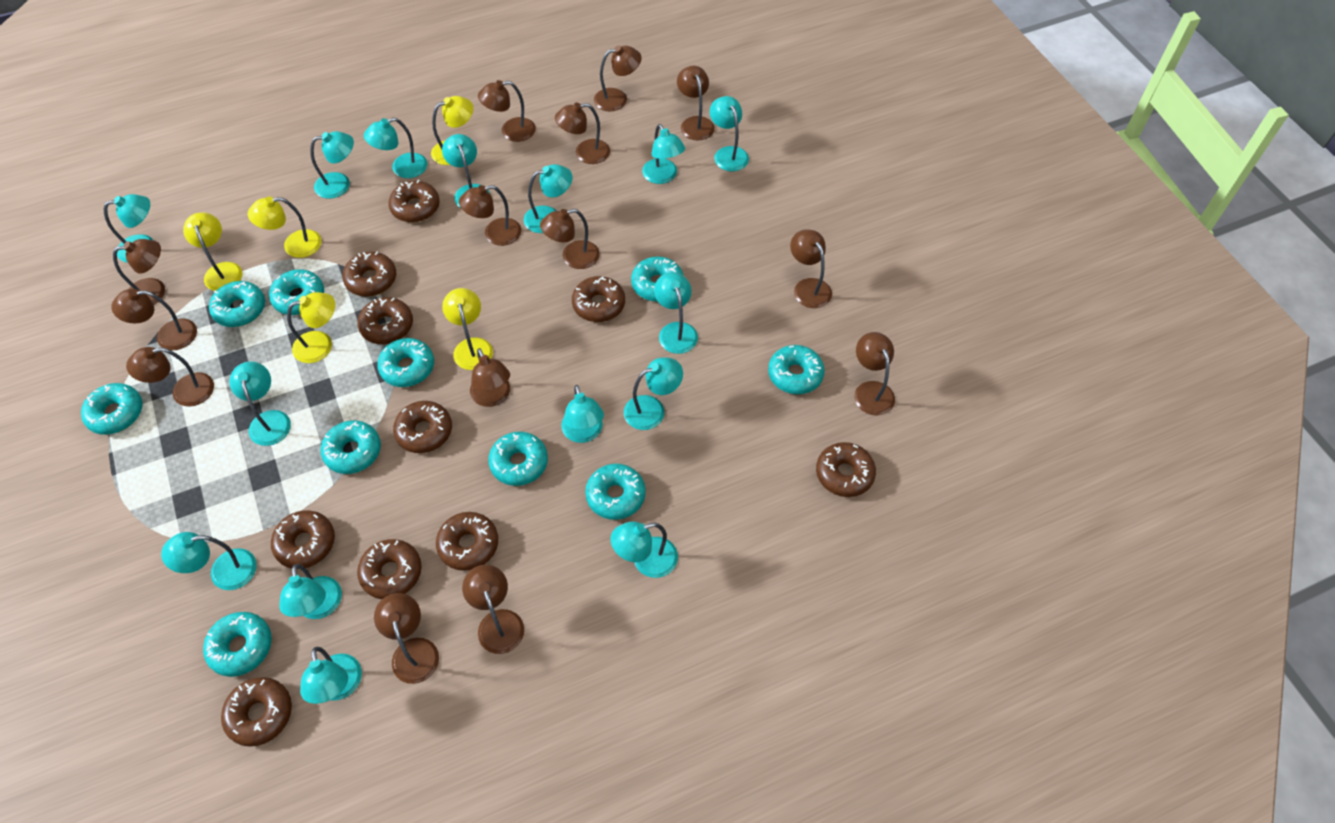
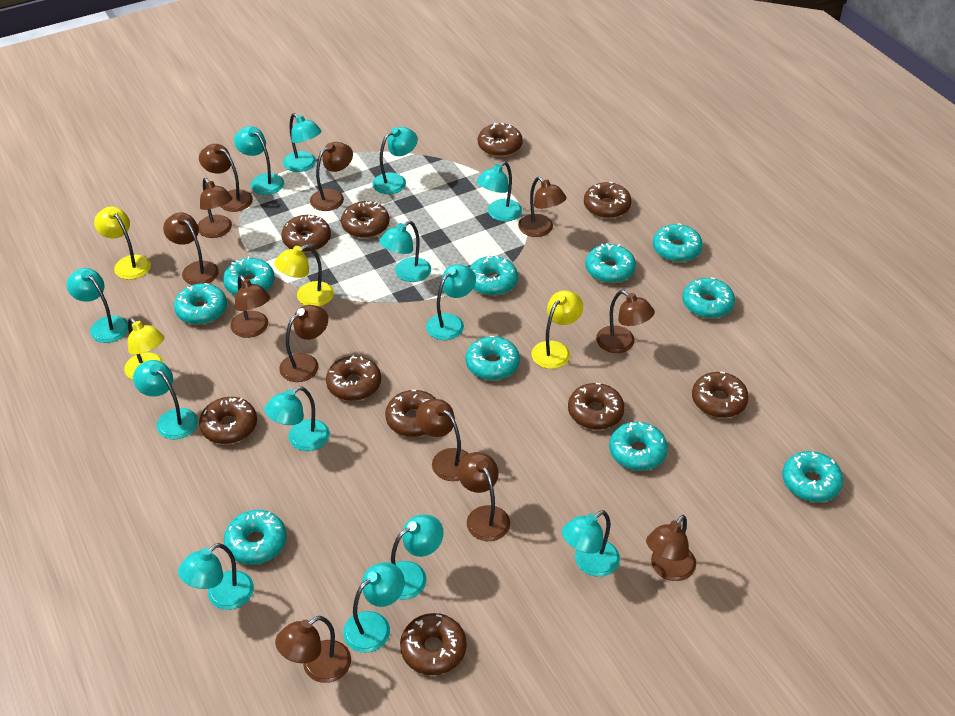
brown lamp: [111,289,197,350] [113,239,165,305] [126,347,214,407] [374,593,439,684] [459,185,521,246] [462,565,524,654] [470,348,510,407] [478,80,536,142] [540,209,600,269] [555,102,610,164] [594,45,642,111] [677,66,715,141] [790,229,832,308] [854,332,895,415] = 14 -> [163,212,219,285] [198,178,233,238] [199,144,253,212] [230,275,270,338] [275,616,351,683] [279,305,328,382] [310,142,353,211] [416,399,469,481] [457,452,510,541] [518,177,567,237] [596,290,655,353] [646,515,696,581] = 12
turquoise lamp: [104,194,153,263] [161,532,257,590] [229,361,291,446] [279,564,342,619] [300,647,362,704] [310,131,354,199] [364,118,427,178] [442,134,490,208] [524,164,572,233] [561,385,604,443] [611,522,678,578] [624,357,683,430] [642,124,685,184] [654,272,698,354] [710,96,749,171] = 15 -> [66,268,128,343] [133,360,198,439] [178,543,254,610] [234,126,284,195] [264,386,330,451] [283,113,322,172] [343,562,405,653] [372,127,418,194] [379,221,431,282] [391,515,444,600] [426,264,476,340] [477,162,522,222] [562,510,620,577] = 13
yellow lamp: [183,212,242,291] [248,196,322,258] [287,292,335,363] [431,96,473,165] [442,288,493,370] = 5 -> [94,207,151,280] [124,318,165,380] [274,245,334,306] [532,290,583,369] = 4

